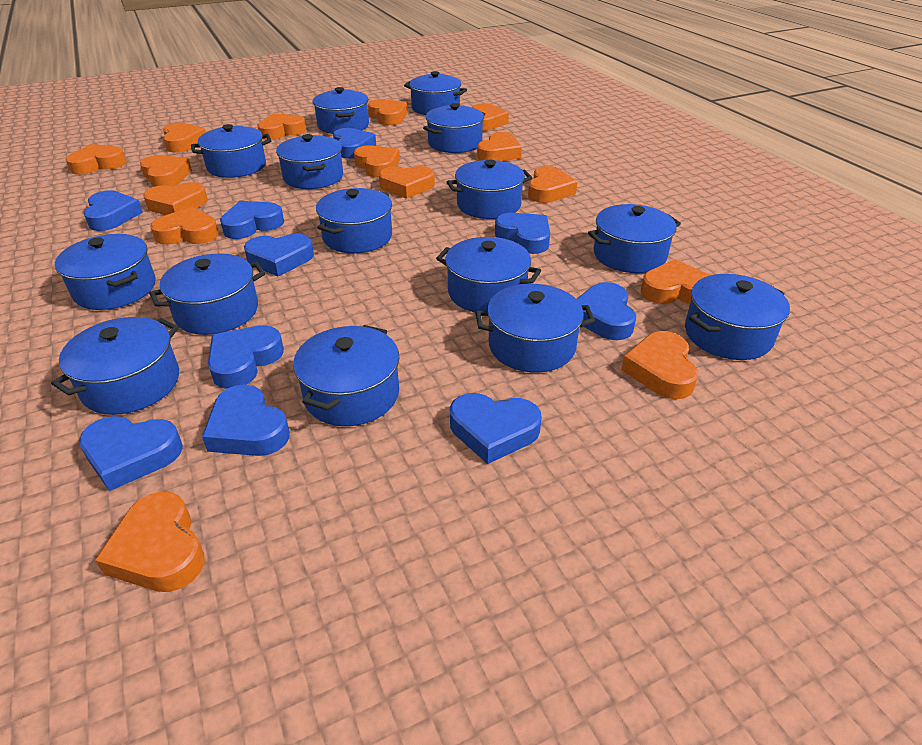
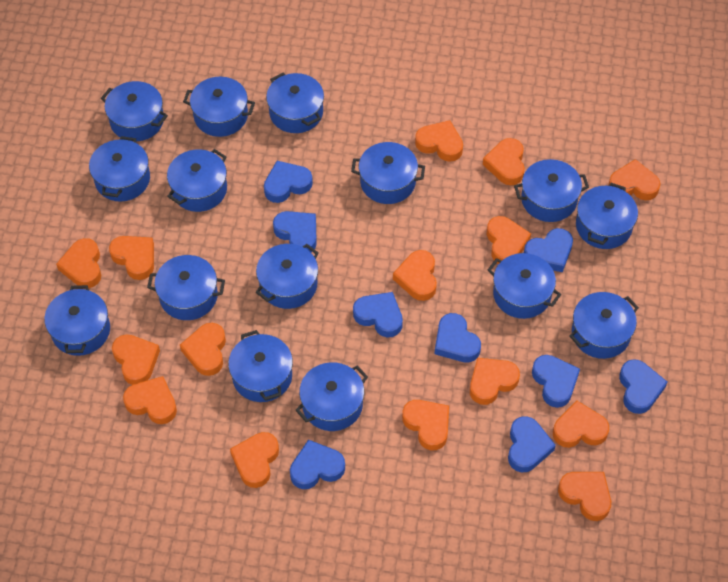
blue heart: [79,416,183,491] [84,190,143,231] [202,384,290,456] [208,325,284,389] [220,201,284,239] [244,234,314,276] [333,128,376,159] [450,393,542,464] [495,213,550,254] [577,282,636,340] = 10 -> [264,161,313,203] [273,211,317,253] [290,439,345,489] [353,292,403,337] [435,313,481,363] [508,416,556,472] [524,228,573,272] [532,355,580,408] [619,359,667,414] = 9

